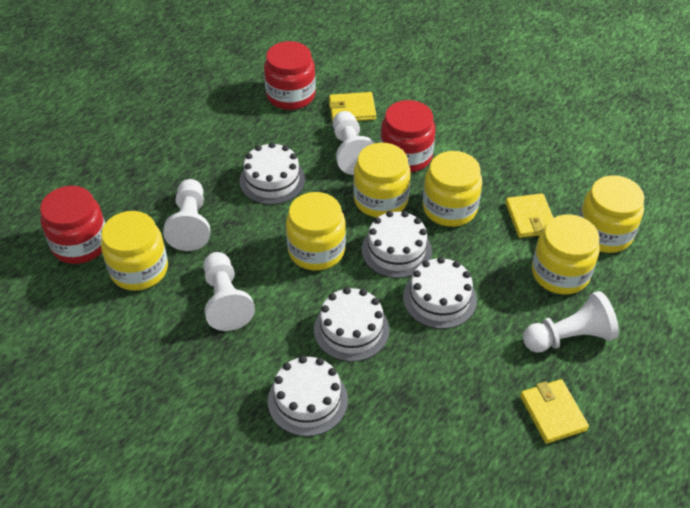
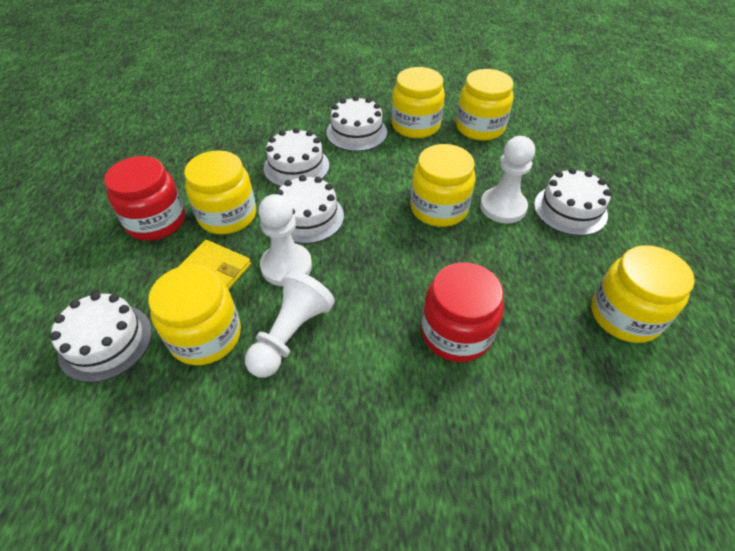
red jar: [40,186,105,264] [264,41,316,110] [380,100,436,172] = 3 -> [104,156,185,241] [421,262,504,362] = 2
white pawn: [163,179,210,251] [203,252,255,331] [333,111,375,175] [523,291,619,353] = 4 -> [245,270,335,377] [258,194,312,286] [480,136,535,223] = 3
yellow wallet: [329,92,376,122] [505,193,554,238] [520,379,589,444] = 3 -> [177,240,251,290] = 1

